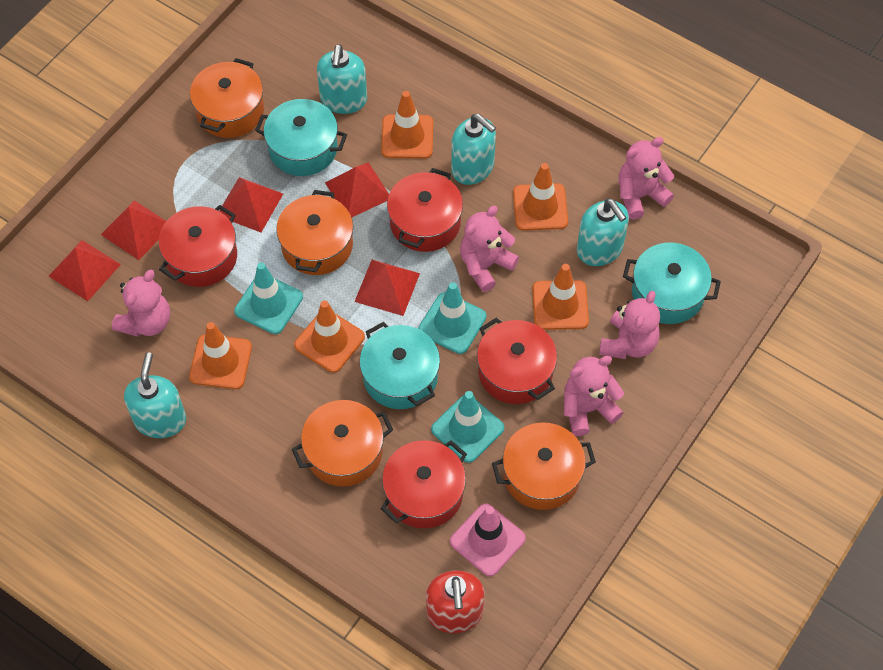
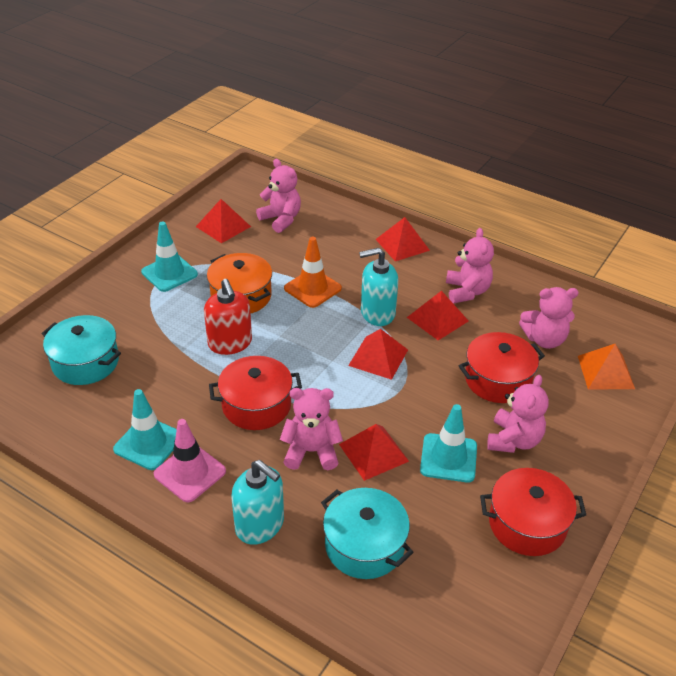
orange pot: [190,58,264,138] [276,190,353,275] [292,400,393,487] [492,422,596,510] = 4 -> [207,253,272,314] = 1
orange pyramid: none = 0 -> [578,344,635,389] = 1
orange traffic cone: [189,322,252,389] [294,301,365,373] [381,91,433,159] [513,163,568,231] [532,264,589,330] = 5 -> [284,237,342,308] = 1
red pot: [158,205,237,287] [381,440,467,528] [387,168,463,252] [477,318,557,404] = 4 -> [209,356,302,430] [459,332,545,403] [480,468,586,556] = 3
turquoise pot: [255,99,347,176] [360,322,440,409] [623,243,721,324] = 3 -> [42,315,121,385] [321,488,414,579] = 2
turquoise soap dispenser: [124,352,186,438] [317,44,367,114] [451,114,496,185] [577,198,629,266] = 4 -> [231,460,284,545] [359,248,398,326] = 2

